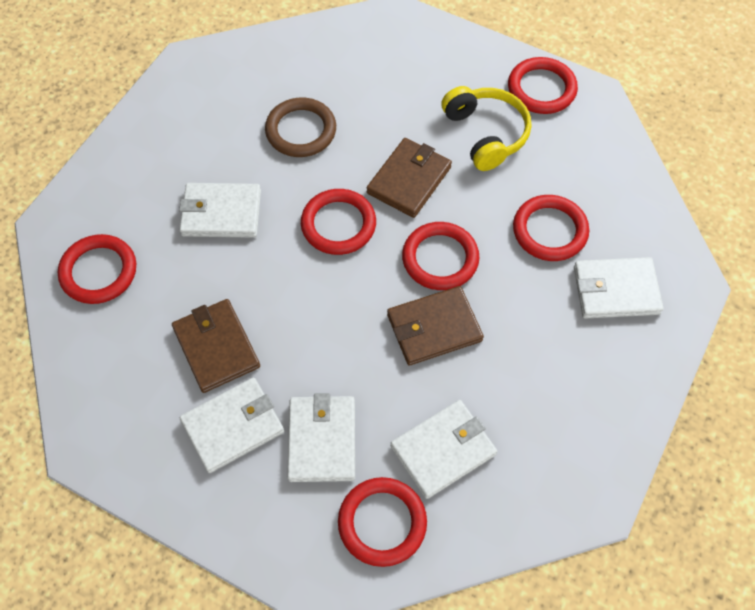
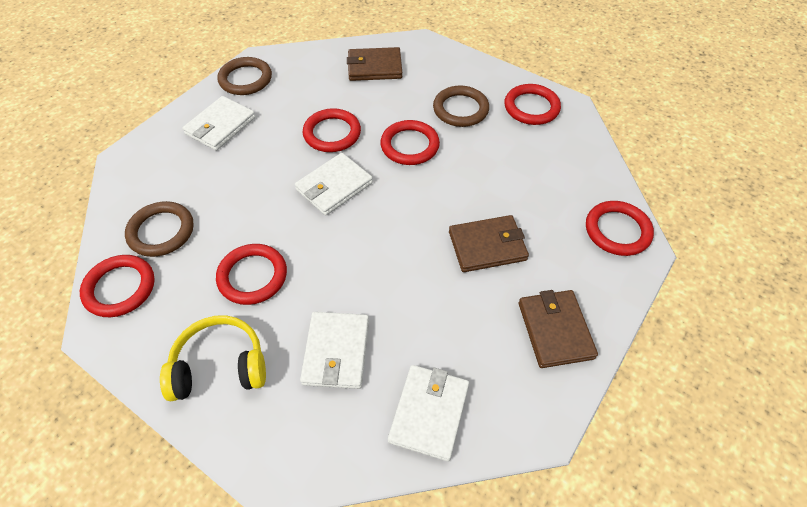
brown ring: [265,98,336,157] = 1 -> [125,201,194,257] [217,57,272,95] [433,85,489,127] = 3
white wallet: [179,183,261,238] [180,377,284,473] [287,393,355,482] [391,400,497,499] [574,257,664,319] = 5 -> [182,96,256,151] [295,153,373,216] [300,312,369,389] [388,365,469,461] = 4

